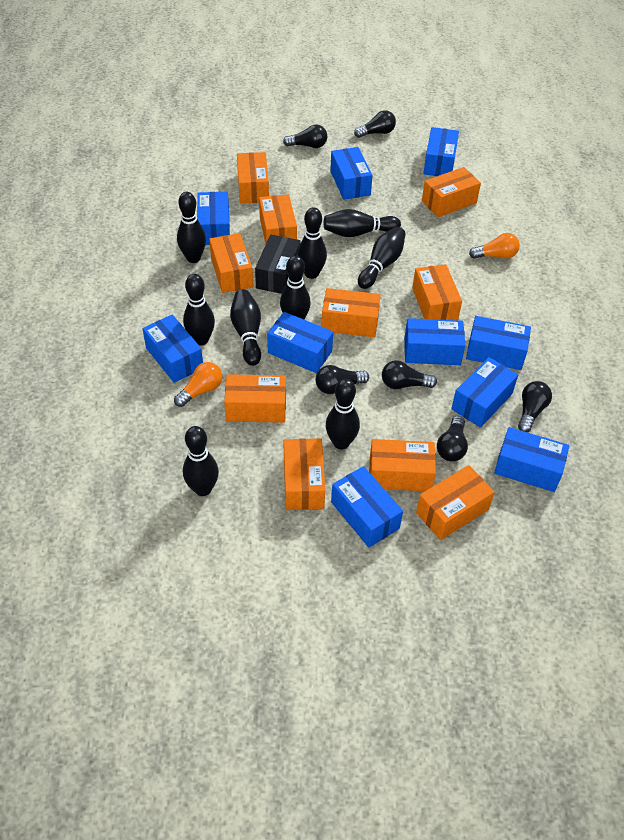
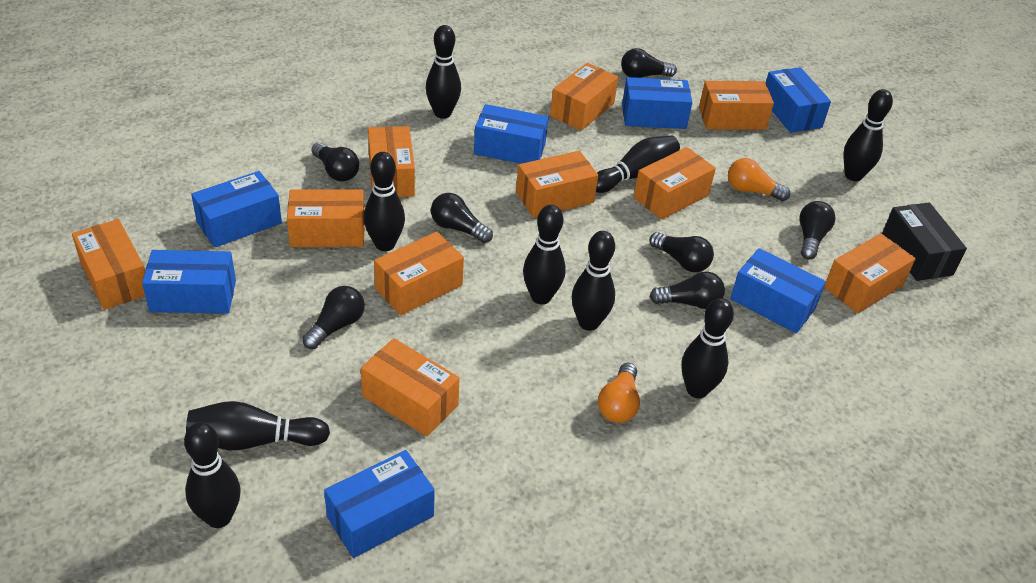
black light bulb: [283,124,327,148] [315,365,369,394] [354,110,396,138] [382,360,437,389] [437,416,468,462] [518,381,552,432] = 6 -> [302,286,365,349] [312,142,359,182] [431,193,493,243] [621,48,677,78] [649,232,714,272] [649,271,725,309] [799,201,836,259] = 7
blue box: [142,314,203,383] [197,192,230,245] [267,312,333,373] [330,147,373,200] [331,466,403,548] [404,318,465,365] [423,127,459,176] [451,357,518,428] [466,316,531,370] [494,427,569,492] = 10 -> [142,250,236,313] [191,171,282,248] [324,450,435,558] [474,104,548,164] [622,77,692,129] [730,248,826,333] [765,67,831,133] = 7

